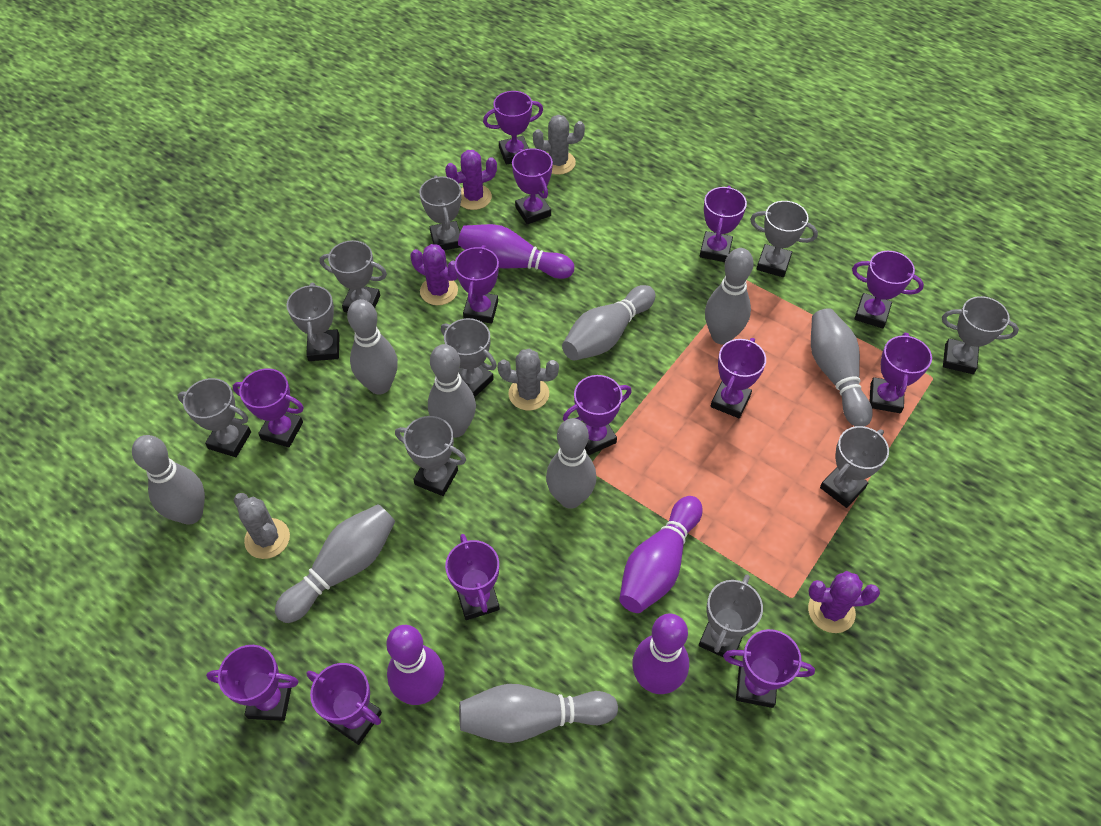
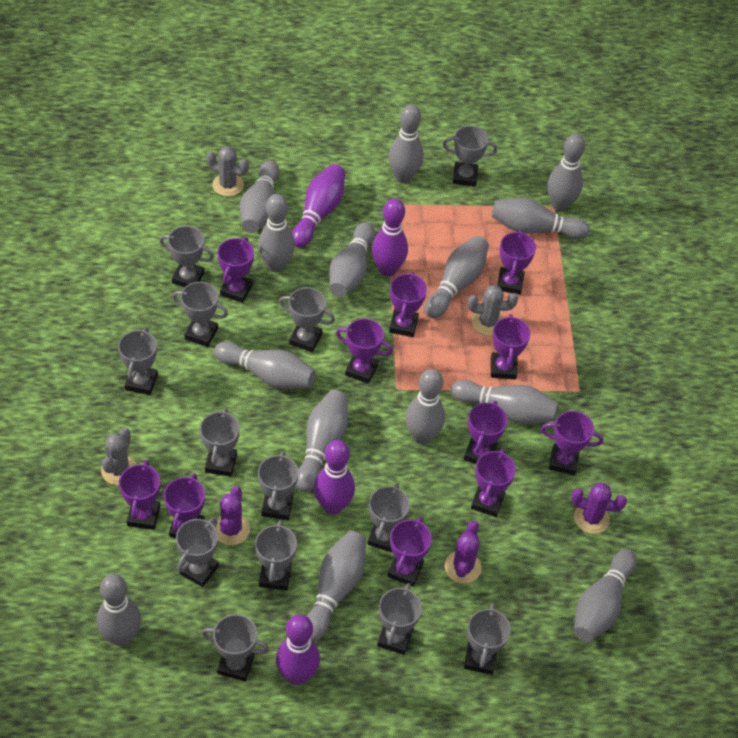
grey bowling pin: [132,435,205,524] [275,504,395,623] [347,299,398,395] [428,344,476,438] [459,684,618,743] [546,418,597,509] [562,285,656,361] [705,248,754,345] [811,308,873,427] = 9 -> [97,574,141,646] [214,342,316,389] [239,160,279,233] [258,194,295,272] [296,390,348,492] [307,531,366,642] [329,222,375,297] [389,105,423,183] [405,369,445,444] [425,236,489,318] [451,380,559,424] [492,198,590,239] [548,134,585,212] [574,549,637,642] = 14
grey trophy: [177,378,251,457] [286,283,340,361] [320,240,387,312] [395,416,466,496] [419,175,462,250] [441,318,497,398] [699,575,763,659] [750,201,818,277] [820,426,889,508] [942,296,1019,374] = 10 -> [118,328,158,395] [159,226,214,287] [172,282,228,347] [176,518,219,587] [200,408,240,477] [202,614,269,681] [255,520,297,590] [258,451,298,520] [279,287,335,352] [368,483,410,553] [377,583,422,655] [443,126,497,187] [464,603,511,675] = 13
purple trophy: [206,645,299,721] [233,368,304,447] [307,663,382,745] [445,534,500,620] [455,245,499,323] [483,91,543,165] [512,148,553,224] [563,375,632,455] [700,186,747,262] [711,338,766,418] [723,629,815,708] [852,251,924,328] [870,333,932,413] = 13 -> [119,460,160,530] [164,473,205,538] [217,237,254,303] [336,318,393,384] [387,516,432,587] [389,272,427,337] [464,401,508,464] [471,449,516,517] [491,314,531,380] [497,230,536,295] [541,411,603,475] = 11

